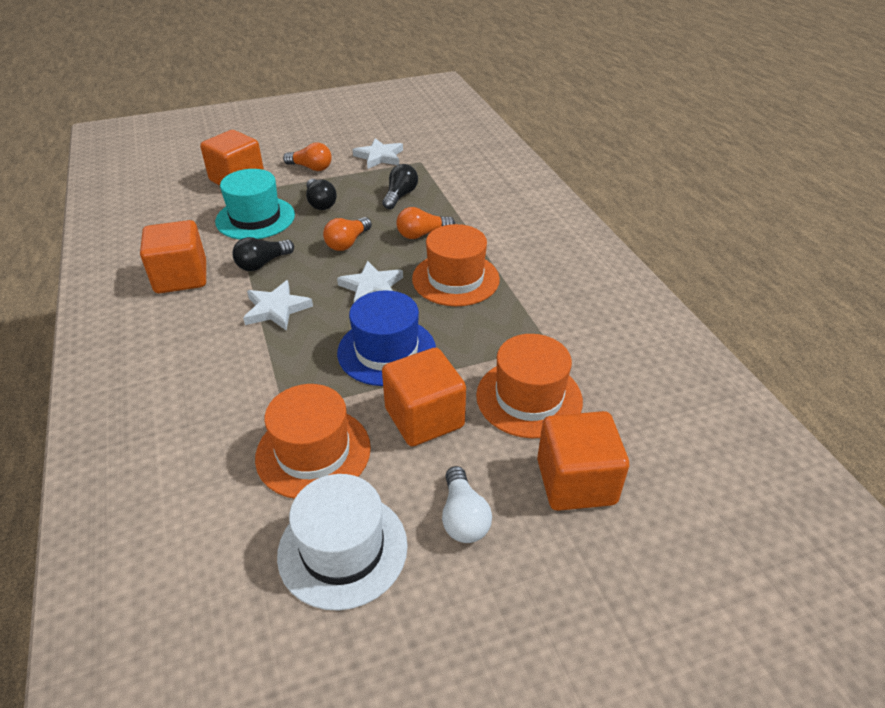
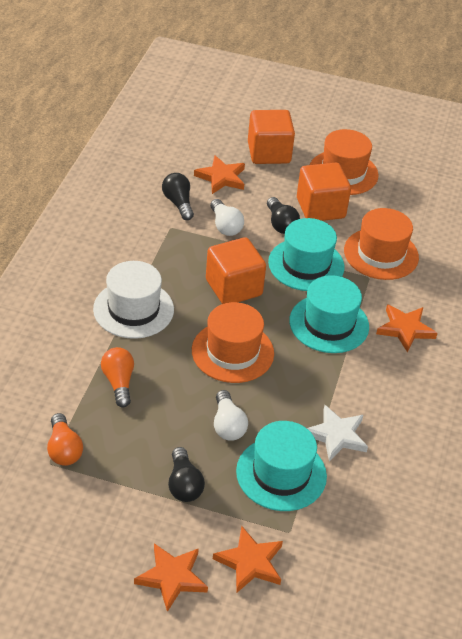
blue hat: [337,290,436,386] = 1 -> none = 0
orange cube: [140,220,206,293] [200,130,264,185] [382,347,466,446] [537,411,629,511] = 4 -> [206,237,266,304] [248,110,295,164] [297,163,351,221] = 3
orange light bulb: [283,143,332,171] [323,217,372,251] [396,207,455,239] = 3 -> [47,413,83,466] [101,347,134,408] = 2
orange star: none = 0 -> [134,543,208,612] [194,155,245,194] [213,526,283,592] [376,304,437,352] = 4
turquoise hat: [215,169,295,240] = 1 -> [236,421,327,511] [268,218,345,291] [289,275,369,353] = 3
white light bulb: [442,466,492,543] = 1 -> [210,199,244,236] [214,390,248,441] = 2
white star: [243,280,313,331] [337,260,403,302] [353,138,403,169] = 3 -> [307,405,368,462] = 1

